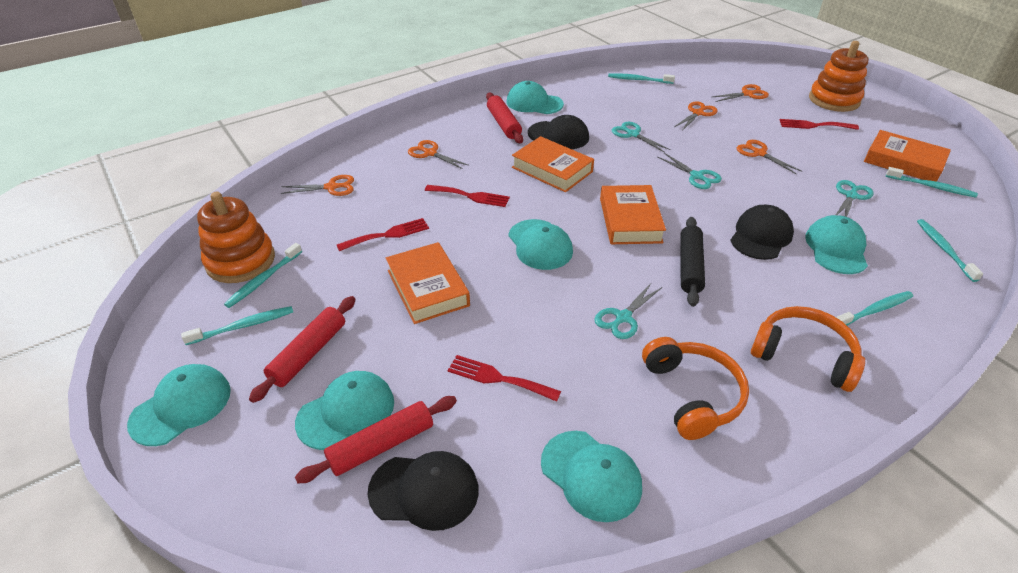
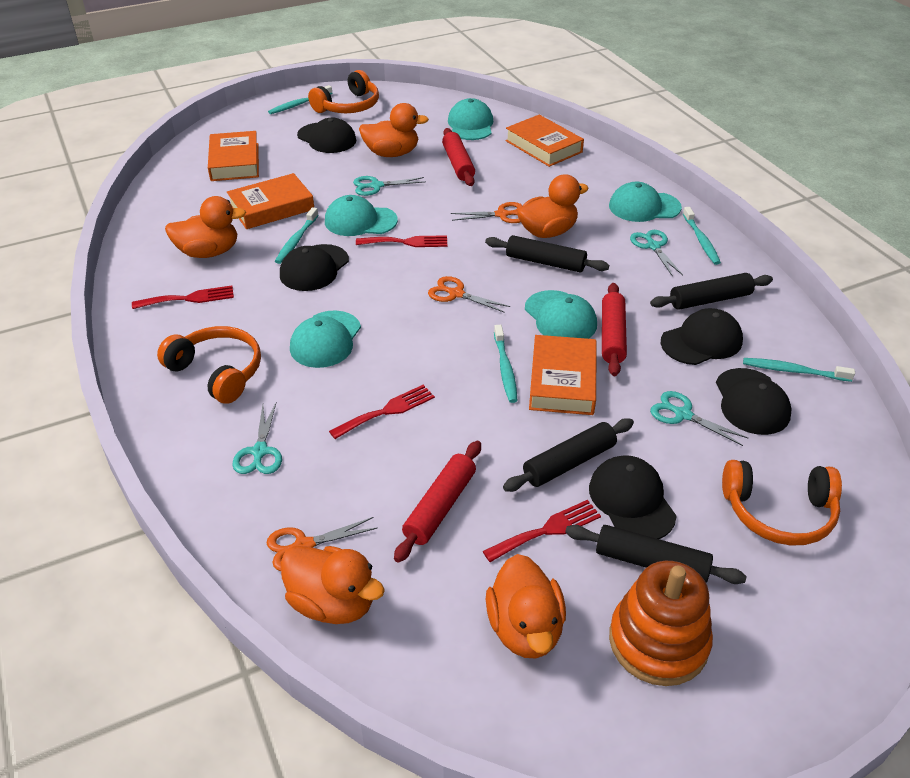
black cap: [368,451,479,531] [528,115,589,149] [730,205,794,260] = 3 -> [280,244,349,291] [297,118,356,153] [589,455,677,539] [661,308,743,365] [716,368,792,435] = 5
black rolling pin: [680,217,705,307] = 1 -> [485,235,609,272] [503,418,634,492] [565,525,747,584] [650,273,773,310] = 4
orange duck: none = 0 -> [165,196,246,258] [280,546,385,624] [359,103,429,157] [486,554,566,659] [517,174,589,238] = 5
orange headphones: [642,337,749,440] [751,306,865,392] = 2 -> [157,326,261,404] [308,70,379,113] [722,460,842,546] = 3
orange scissors: [281,175,354,196] [408,140,469,169] [674,101,718,131] [712,84,769,102] [737,140,802,174] = 5 -> [266,517,378,571] [428,276,510,313] [451,202,523,223] = 3
orange stacking toy: [197,192,275,283] [809,41,869,112] = 2 -> [609,561,713,686] = 1
turquoise cap: [127,364,231,446] [295,371,394,450] [507,81,564,114] [508,219,573,270] [541,431,642,522] [805,215,868,274] = 6 -> [290,310,361,368] [325,195,398,236] [448,98,493,140] [525,290,597,339] [609,182,682,222] = 5
turquoise toothbrush: [181,306,293,345] [224,243,302,308] [608,73,675,84] [836,291,913,326] [886,167,978,197] [917,219,983,282] = 6 -> [268,85,332,114] [275,207,319,264] [494,325,517,403] [683,207,721,265] [743,358,855,382] = 5

